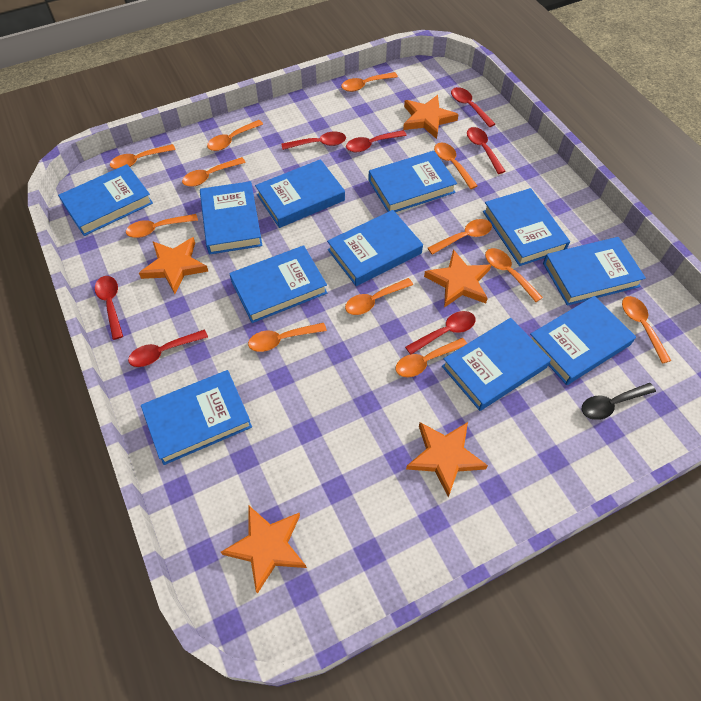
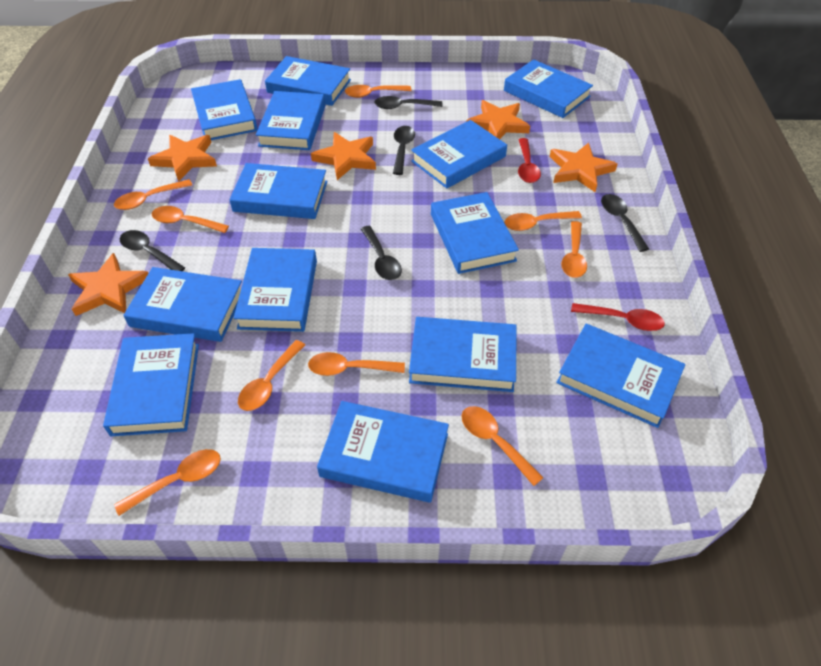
black spoon: [582,383,656,420] = 1 -> [120,230,185,271] [361,226,402,280] [374,96,442,109] [393,126,415,175] [601,194,649,252] = 5
blue book: [58,164,153,236] [141,370,252,465] [200,181,263,254] [229,245,327,323] [255,159,345,228] [327,210,423,286] [368,151,457,212] [442,318,551,411] [483,188,570,266] [530,296,636,385] [543,237,646,306] = 11 -> [103,333,199,436] [123,267,242,342] [191,79,258,140] [229,163,327,219] [234,248,317,332] [256,91,325,150] [265,56,351,106] [317,401,449,503] [409,317,517,392] [411,120,507,189] [431,192,519,274] [504,59,593,118] [556,324,685,428] = 13
orange spoon: [110,144,176,169] [126,214,198,238] [182,157,246,187] [207,120,263,151] [248,323,327,352] [341,72,398,92] [345,278,413,315] [395,338,467,377] [428,219,492,255] [434,143,478,189] [485,248,543,302] [622,296,671,364] = 12 -> [114,179,192,210] [114,449,221,516] [152,206,229,233] [238,340,305,411] [308,352,405,376] [345,85,412,98] [461,406,544,486] [504,211,582,231] [561,221,587,278] = 9
red spoon: [95,276,123,340] [128,329,208,367] [282,132,346,150] [346,130,407,152] [405,311,476,354] [451,87,495,127] [467,127,506,174] = 7 -> [518,138,541,183] [571,303,665,331] = 2

